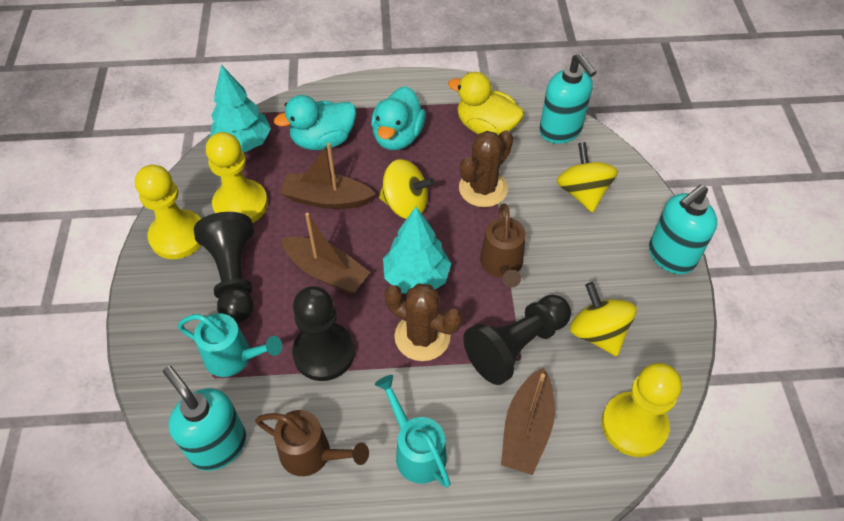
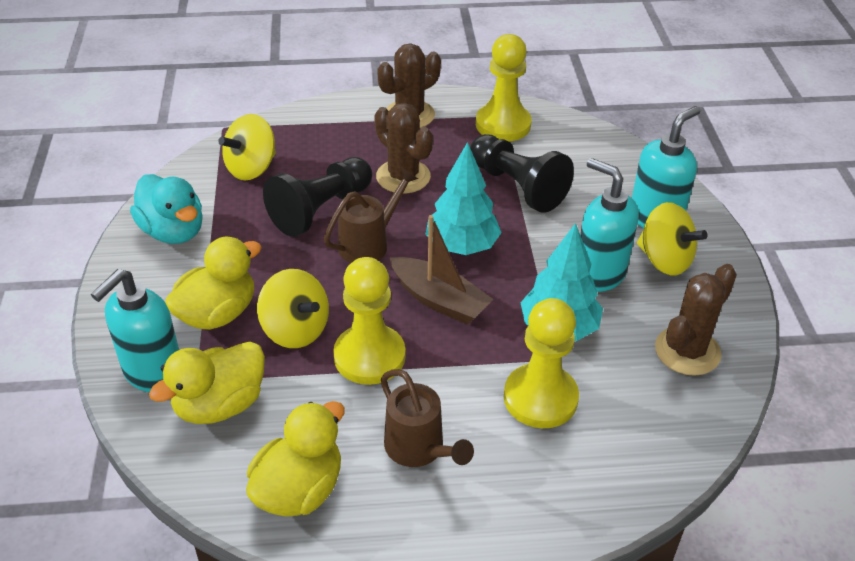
black pawn: [194,212,254,323] [292,286,355,381] [463,295,571,385] = 3 -> [263,157,372,237] [470,134,574,213] = 2
brown boat: [280,143,376,209] [281,213,370,294] [501,367,555,475] = 3 -> [390,215,493,325] = 1
brown cactus: [384,283,462,361] [459,130,513,207] = 2 -> [374,103,433,193] [377,43,441,128] [655,264,737,376] = 3
turquoise duck: [274,95,356,150] [371,86,426,150] = 2 -> [130,174,203,244] = 1
turquoise watering can: [178,313,282,377] [375,375,451,488] = 2 -> none = 0
yellow duck: [448,72,524,136] = 1 -> [149,341,265,424] [165,237,262,330] [246,401,345,517] = 3

